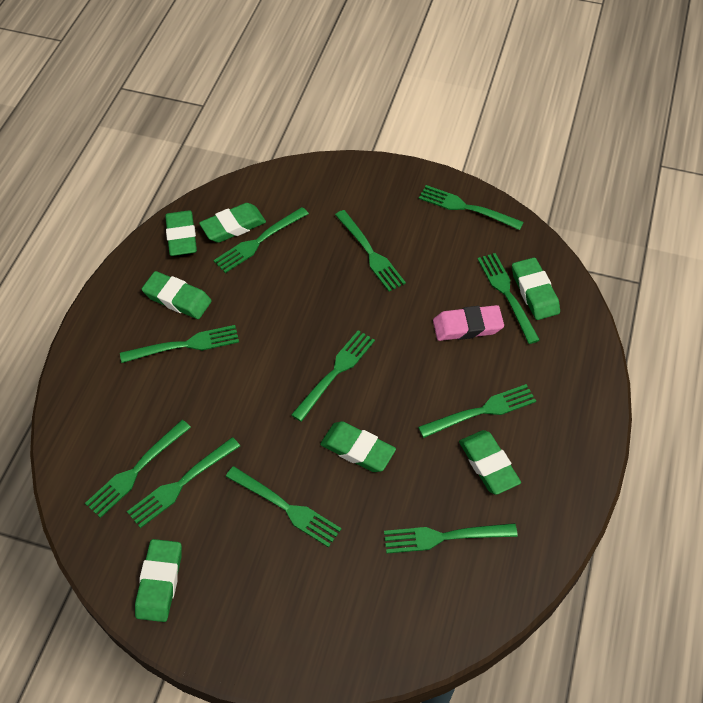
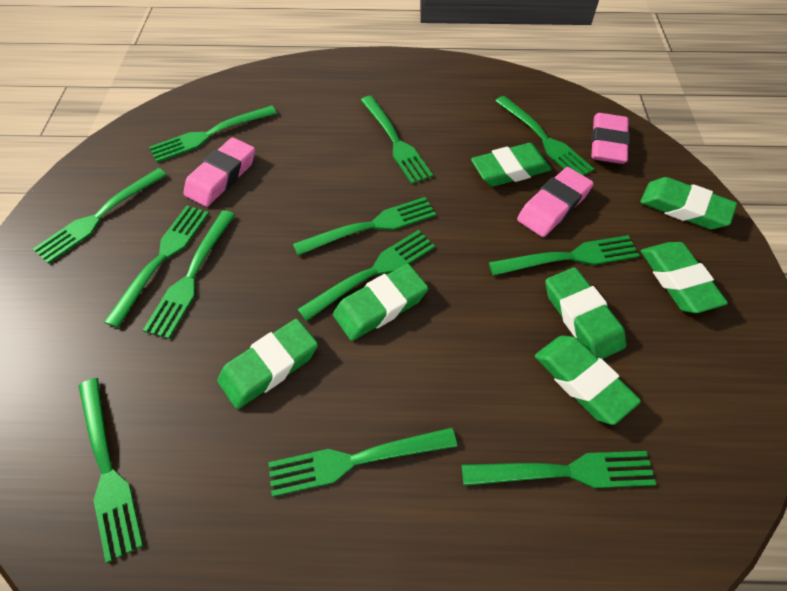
green fork: [85,420,191,518] [120,325,239,363] [127,437,240,528] [213,207,309,273] [226,466,342,548] [291,330,375,422] [335,210,406,292] [384,523,518,553] [418,384,536,438] [419,185,524,230] [478,253,540,344] = 11 -> [33,168,167,264] [79,378,144,563] [104,206,209,328] [143,210,236,339] [149,105,277,162] [268,427,457,497] [293,197,436,256] [297,230,435,321] [361,96,433,184] [461,451,656,488] [489,235,640,276] [495,96,594,176] = 12
pink eraser: [433,305,504,341] = 1 -> [183,137,255,207] [517,167,594,237] [591,113,630,164] = 3

